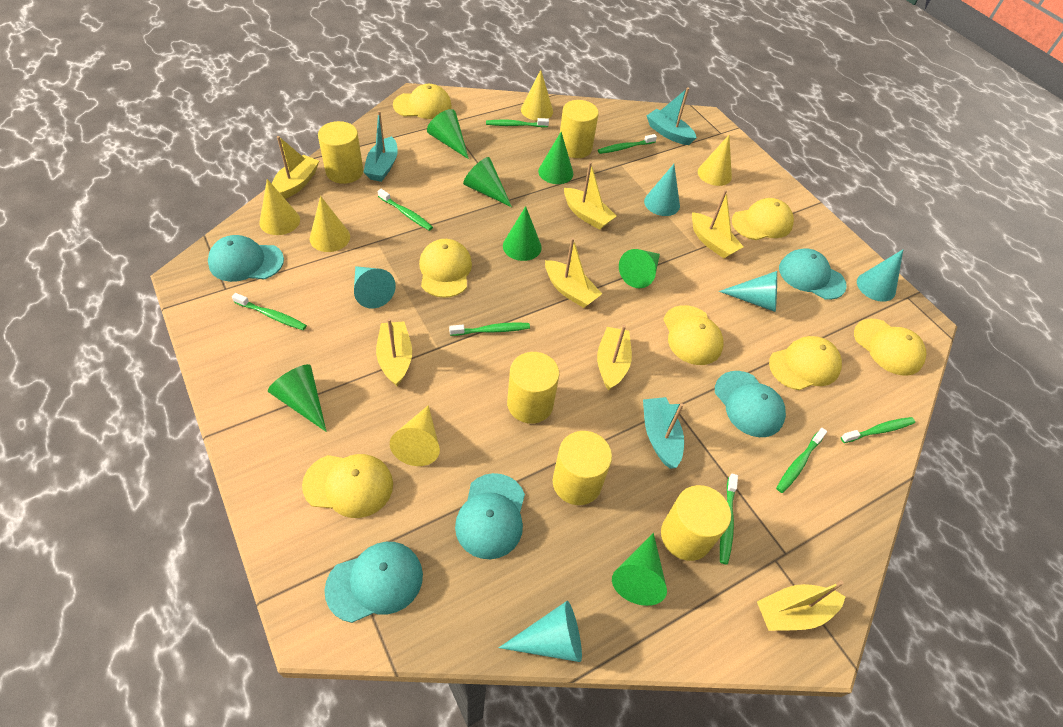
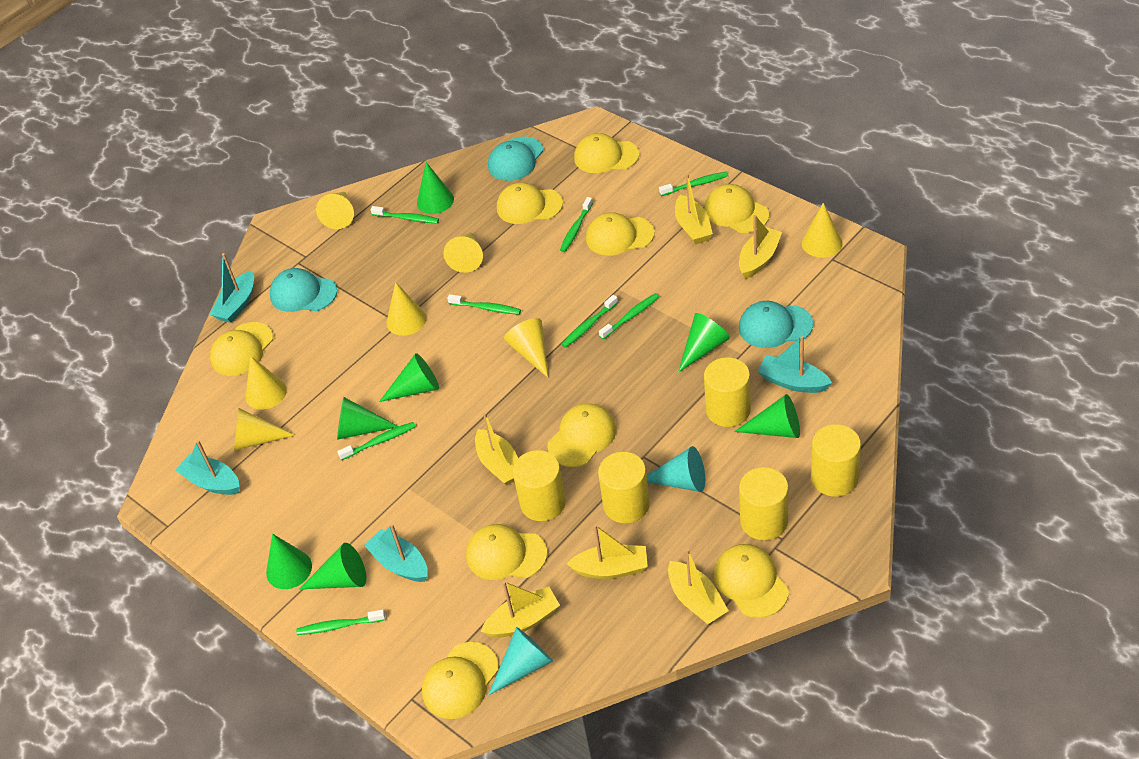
turquoise boat: [363,111,398,182] [643,397,684,469] [646,87,697,145] = 3 -> [175,440,240,495] [210,253,254,323] [364,524,428,582] [758,336,832,393] = 4
turquoise cap: [208,235,284,282] [324,542,423,623] [455,473,525,559] [715,371,786,437] [779,248,847,300] = 5 -> [270,268,337,312] [488,137,543,181] [739,301,813,348] = 3
turquoise cone: [354,266,396,309] [499,601,582,662] [644,164,680,216] [719,271,777,312] [857,250,903,302] = 5 -> [488,627,553,695] [647,446,705,492] = 2
yellow boat: [272,136,319,199] [376,318,412,386] [545,238,602,308] [564,162,616,230] [597,325,632,391] [692,190,744,258] [757,580,845,631] = 7 -> [475,413,518,485] [481,581,560,638] [567,524,648,579] [668,548,729,625] [675,174,713,244] [739,215,782,279] = 6
yellow cap: [302,454,393,518] [393,84,452,119] [419,239,472,298] [663,305,724,365] [732,198,794,240] [769,336,842,390] [854,319,926,376] = 7 -> [210,322,273,376] [422,642,499,719] [466,524,547,580] [497,182,563,224] [548,403,616,467] [574,133,639,173] [586,212,655,256] [704,184,769,233] [714,544,789,618] = 9
yellow cone: [259,179,300,235] [310,196,350,252] [390,405,440,466] [521,70,553,121] [698,135,732,186] = 5 -> [234,408,296,451] [246,356,287,410] [316,192,354,229] [386,282,427,336] [443,232,483,273] [504,318,548,378] [802,203,843,258] = 7

